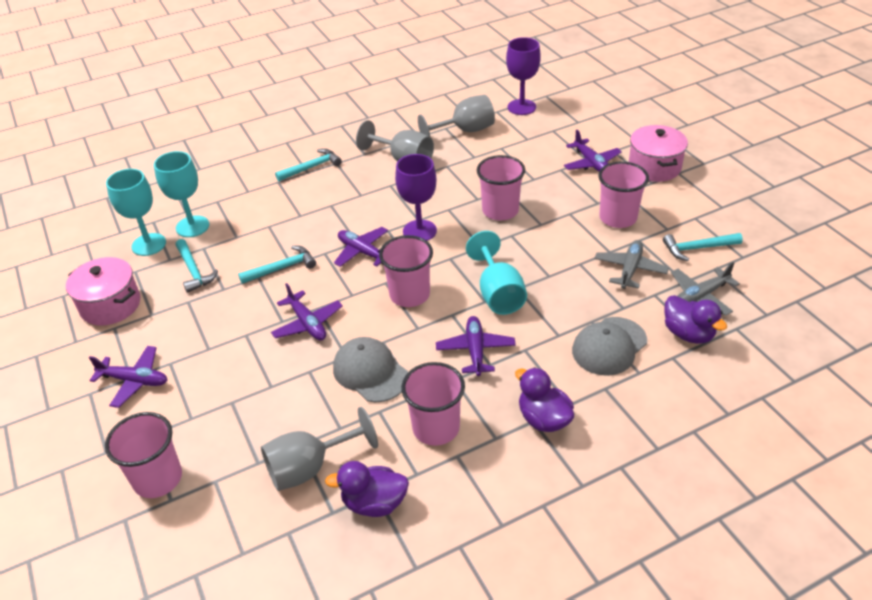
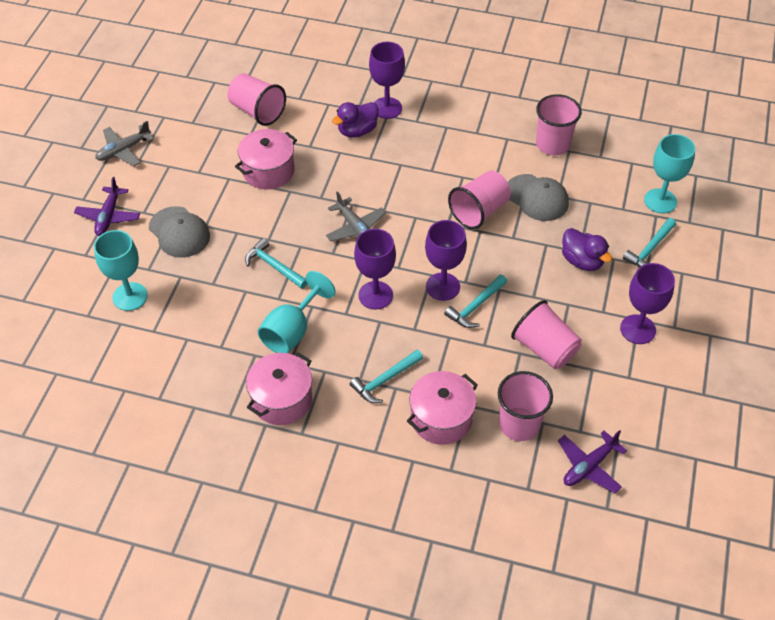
grey goblet: [261,407,378,491] [356,120,434,161] [418,95,495,137] = 3 -> none = 0
pink pot: [66,257,140,326] [629,125,688,182] = 2 -> [235,129,297,190] [246,352,312,425] [407,371,478,445] = 3
purple duck: [325,461,409,517] [515,367,574,432] [664,295,727,344] = 3 -> [332,102,379,138] [562,228,612,271] = 2
purple goblet: [395,154,437,241] [506,37,541,115] = 2 -> [354,229,396,310] [369,42,405,119] [425,220,467,301] [620,263,675,344] = 4
purple plane: [89,346,167,408] [271,283,343,341] [334,227,388,267] [436,316,516,376] [564,130,622,172] = 5 -> [74,177,140,236] [558,430,627,493] = 2

